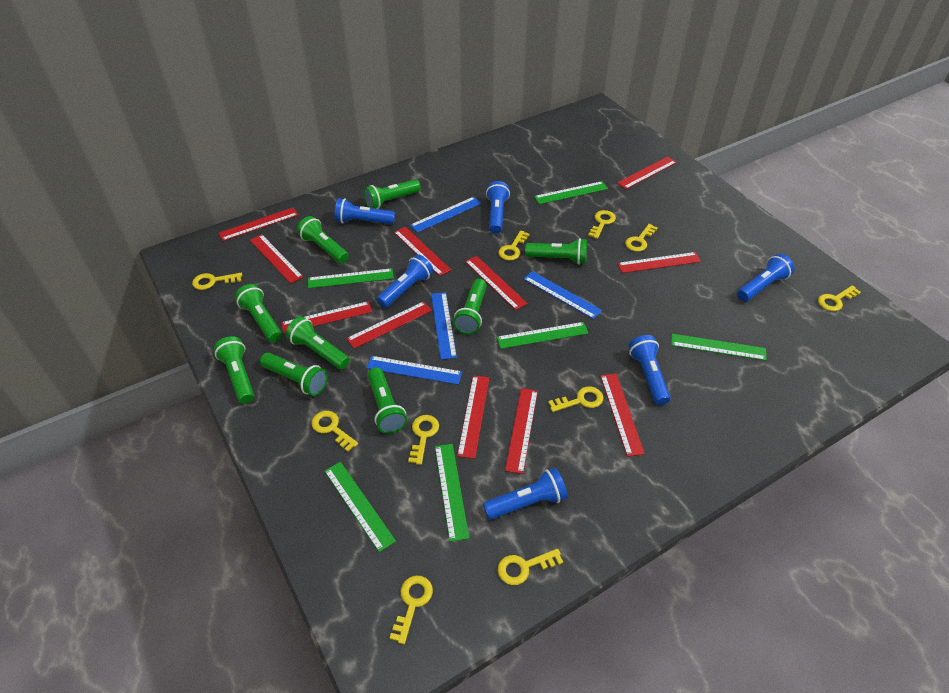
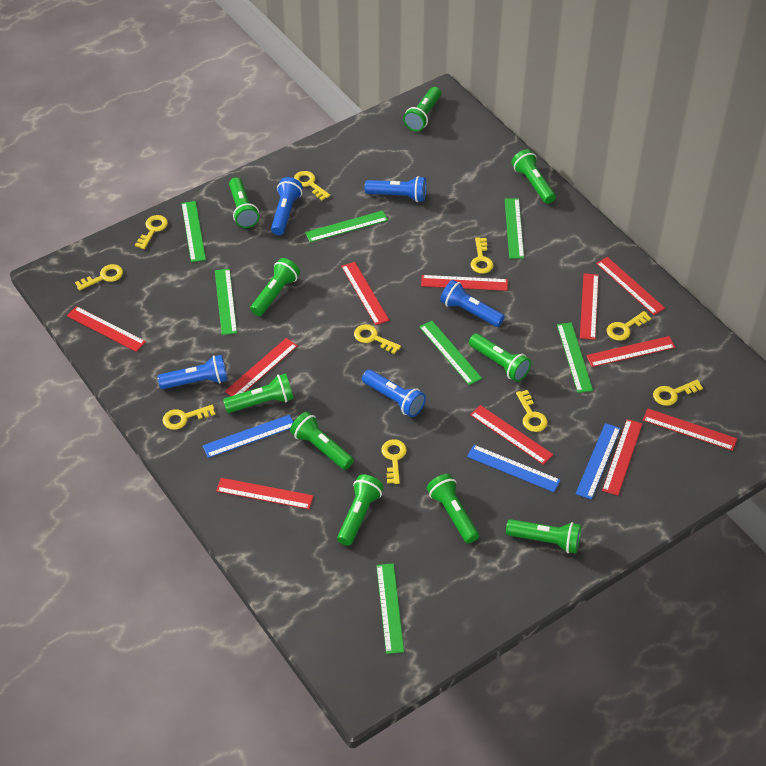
blue flashlight: [335,198,395,224] [377,254,433,308] [483,468,567,520] [486,181,510,234] [628,335,670,405] [737,254,794,301] = 6 -> [158,355,227,389] [271,177,303,235] [362,370,426,417] [364,176,427,202] [440,280,505,327] = 5
blue ruler: [366,356,462,385] [410,197,481,233] [431,292,457,360] [524,271,602,319] = 4 -> [202,415,293,458] [467,445,560,492] [576,423,621,499] = 3
green flashlight: [214,336,254,404] [235,284,282,342] [260,353,328,396] [286,316,350,370] [297,216,349,263] [364,179,421,209] [368,368,407,434] [453,279,487,334] [525,238,587,265] = 9 -> [223,373,294,413] [229,177,259,228] [250,258,300,316] [290,412,354,470] [337,474,384,546] [403,87,441,131] [427,474,479,543] [469,334,531,382] [506,519,581,553] [512,149,556,204] = 10
green ruler: [308,268,394,288] [324,462,396,552] [435,444,469,542] [497,322,588,349] [534,181,608,204] [671,334,767,361] = 6 -> [181,201,206,262] [215,269,237,335] [305,211,388,242] [376,563,404,654] [419,321,482,385] [505,198,524,259] [557,322,593,393] = 7

